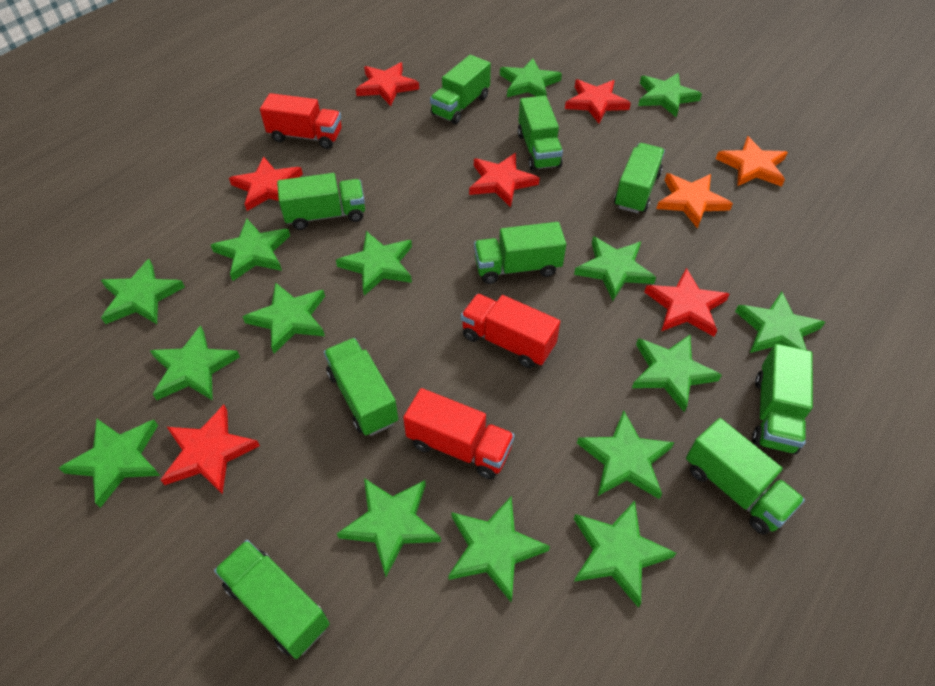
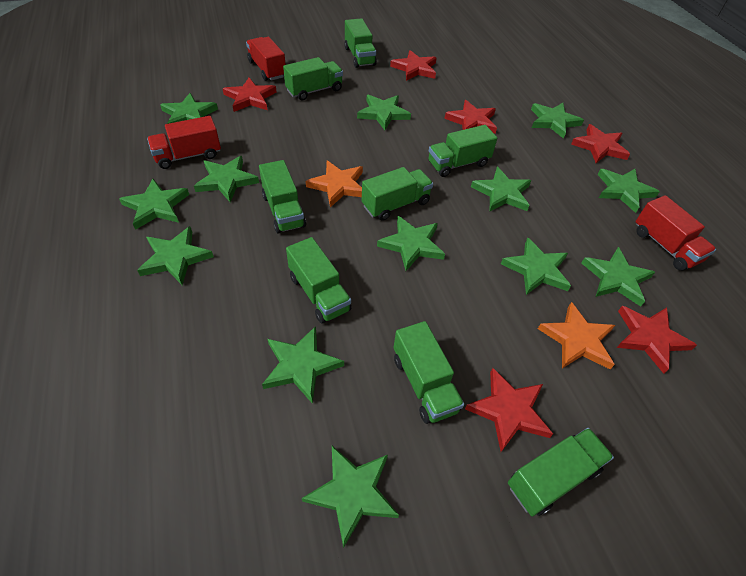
green star: [59,418,160,508] [101,259,185,324] [150,326,240,401] [211,218,290,281] [243,282,325,354] [336,231,412,296] [337,478,441,577] [448,496,550,602] [500,58,562,97] [574,236,656,301] [574,501,676,608] [577,411,675,499] [632,335,722,412] [638,73,702,117] [735,291,825,353] = 15 -> [119,179,189,230] [137,226,214,285] [160,93,218,124] [194,156,259,202] [262,326,344,404] [302,446,399,548] [357,94,411,130] [377,216,445,271] [471,167,531,212] [501,238,571,295] [531,103,584,139] [581,247,655,306] [598,169,660,213] = 13
green truck: [214,540,330,659] [277,173,365,230] [324,338,398,436] [430,55,491,124] [474,222,566,284] [518,96,563,171] [614,143,665,214] [686,418,805,535] [752,344,813,454] = 9 -> [259,160,306,233] [283,57,343,101] [286,237,351,323] [344,18,377,68] [362,167,433,221] [393,321,464,424] [428,125,497,177] [508,428,614,516] = 8

